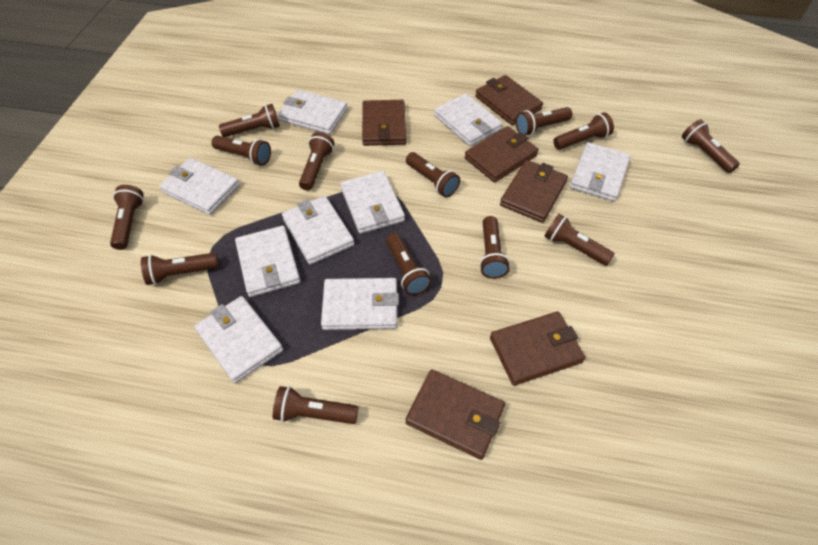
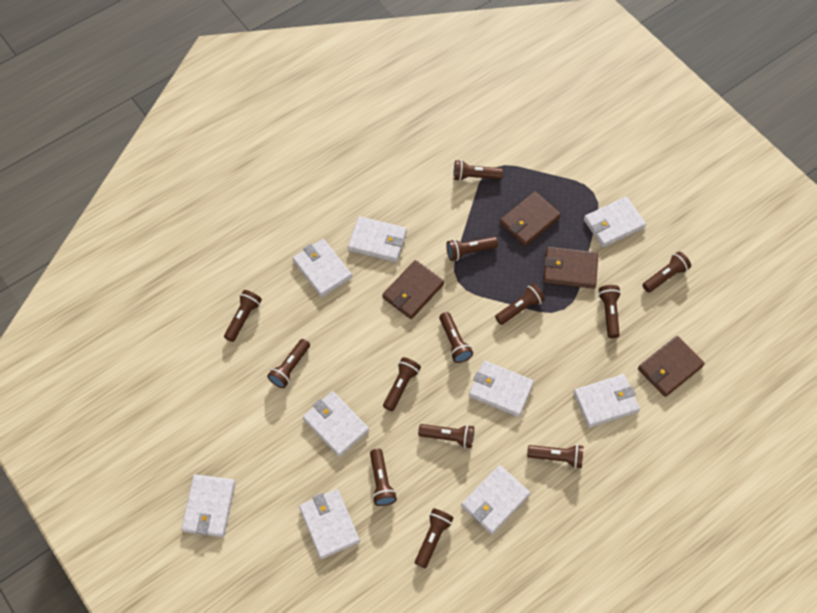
brown wallet: [362,100,406,146] [406,369,505,460] [465,126,539,182] [475,75,543,125] [490,311,585,386] [500,160,568,223] = 6 -> [382,260,444,319] [500,191,561,246] [543,247,598,289] [638,336,705,397] = 4

